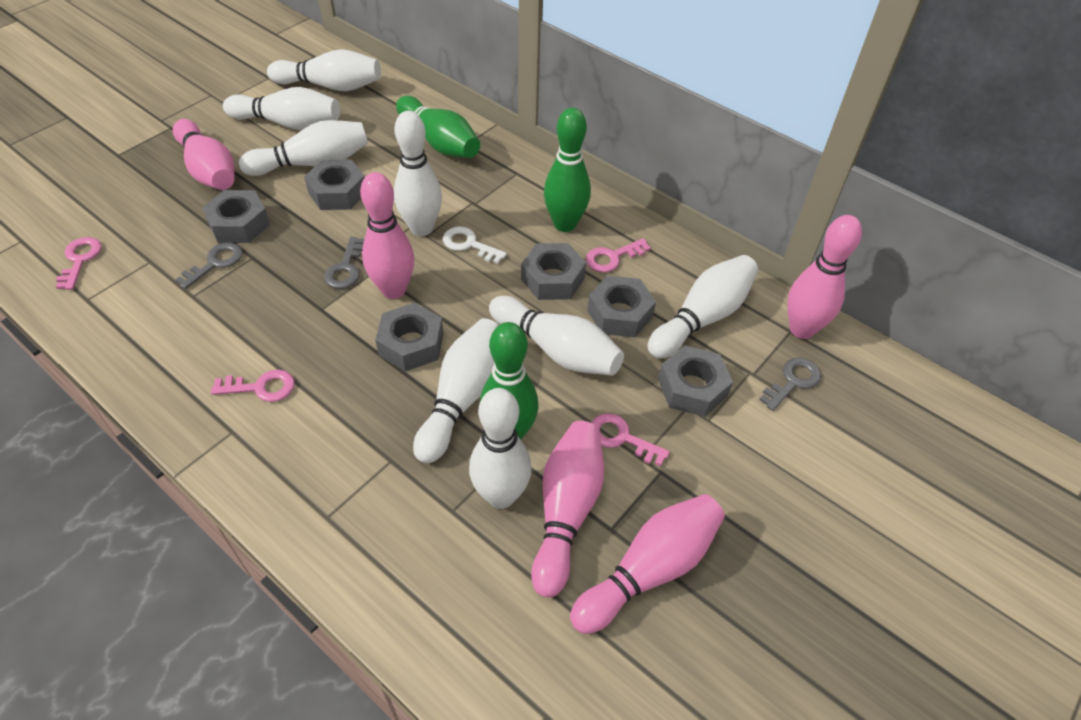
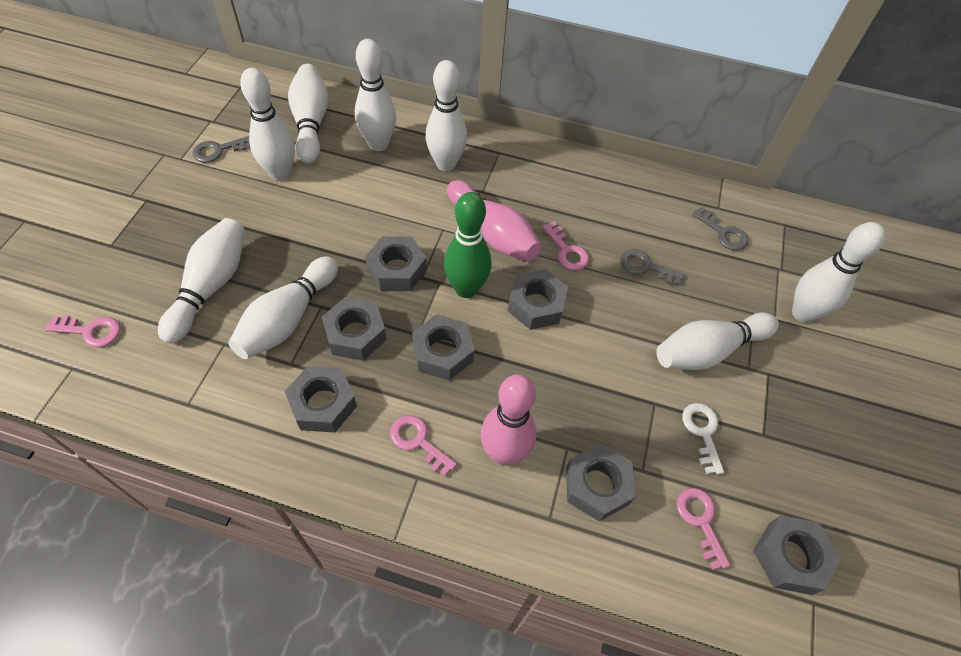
green bowling pin: [396,96,480,158] [480,322,538,440] [544,107,591,232] = 3 -> [444,192,491,298] = 1
grey nut: [202,190,270,243] [304,160,365,210] [375,303,443,372] [521,243,586,300] [587,276,656,337] [658,346,733,417] = 6 -> [285,366,357,433] [322,297,386,361] [365,236,427,291] [412,314,474,381] [508,269,568,330] [566,443,635,521] [753,515,841,595] = 7
pink bowling pin: [173,119,235,190] [360,172,414,299] [531,421,604,597] [570,494,725,634] [787,215,862,339] = 5 -> [447,180,542,261] [481,374,537,465] = 2

